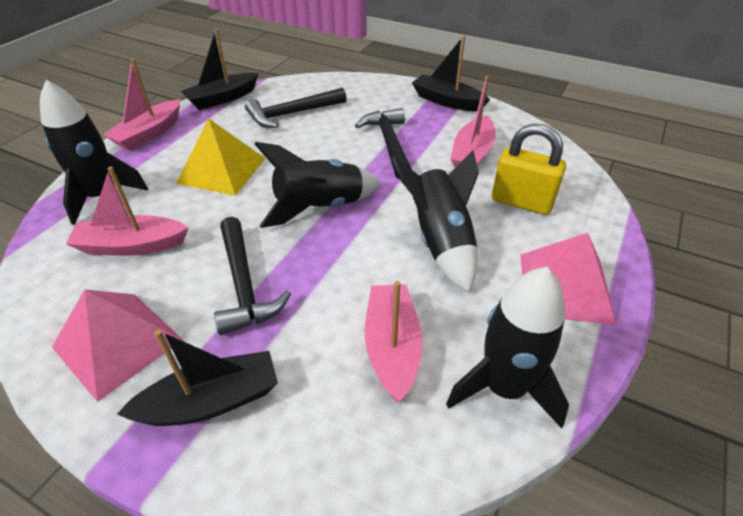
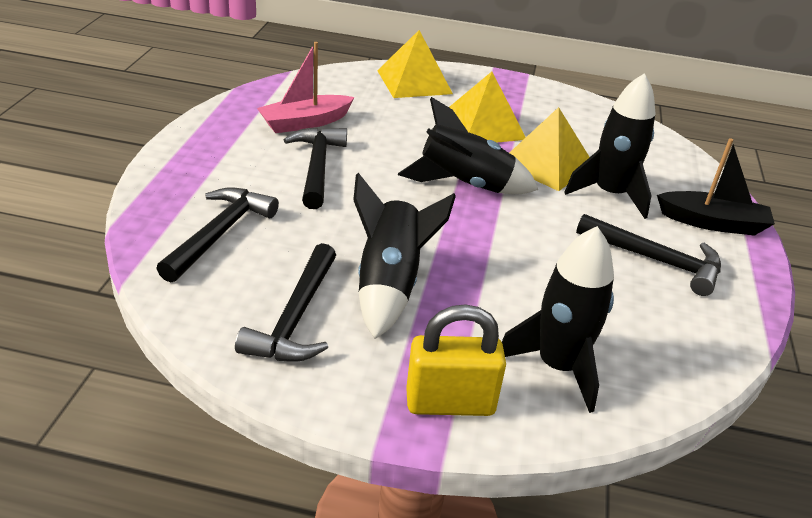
black boat: [117,330,278,426] [180,29,259,110] [412,36,490,111] = 3 -> [657,138,775,236] = 1
black hammer: [214,217,291,335] [245,88,347,128] [355,108,411,179] = 3 -> [156,187,279,282] [235,243,336,362] [284,127,347,209] [576,214,721,296] = 4
pink boat: [66,167,189,256] [103,59,180,151] [365,281,422,402] [451,76,496,167] = 4 -> [257,42,355,133] = 1
pink pyramid: [52,289,183,402] [520,233,617,325] = 2 -> none = 0
yellow pyramid: [176,119,266,196] = 1 -> [377,30,453,98] [449,72,526,142] [510,107,589,191] = 3

